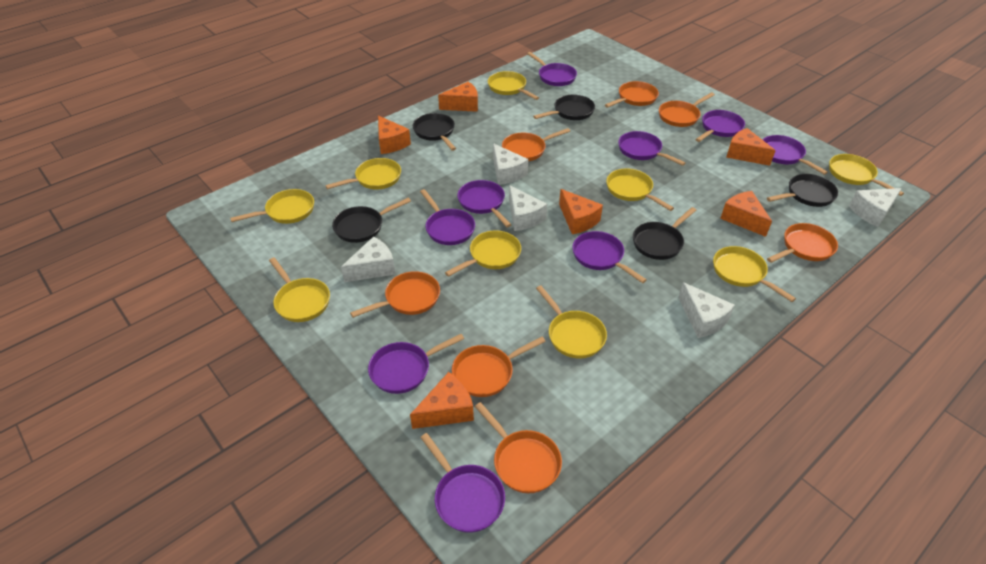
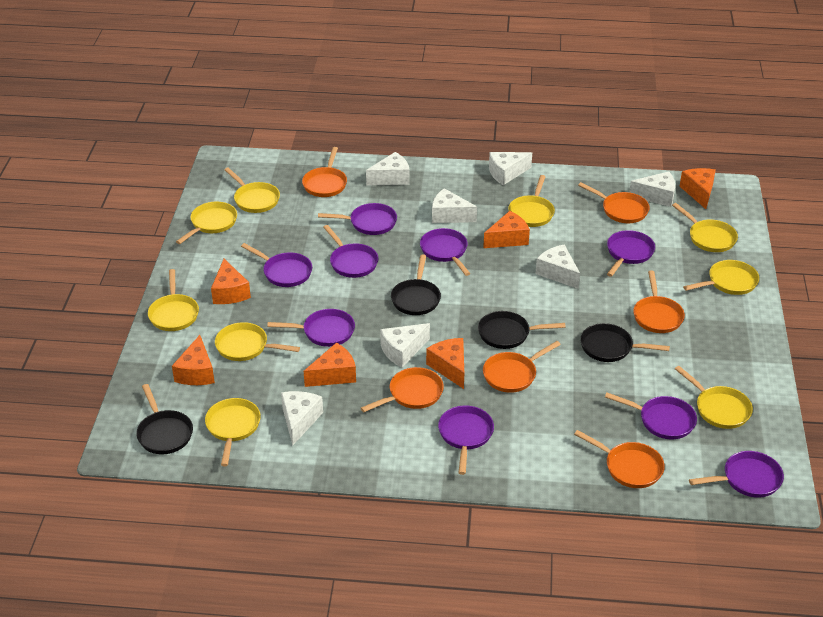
black pan: [332,198,411,243] [413,113,456,151] [533,94,595,120] [633,207,696,260] [767,174,838,207] = 5 -> [136,384,193,454] [391,254,441,315] [478,311,566,349] [580,323,670,362] = 4
orange pan: [350,271,440,318] [452,337,546,397] [475,402,562,493] [502,128,570,161] [605,81,659,108] [659,92,715,127] [767,223,838,263] = 7 -> [302,147,347,197] [361,367,444,412] [483,341,561,393] [574,430,665,488] [578,182,650,223] [633,271,685,333] = 6
white cheese: [341,237,396,282] [493,143,528,185] [509,185,547,231] [678,282,735,338] [849,188,902,227] = 5 -> [281,391,323,445] [366,152,410,185] [380,323,430,368] [432,188,477,223] [489,152,532,185] [536,244,580,289] [629,172,675,207] = 7

